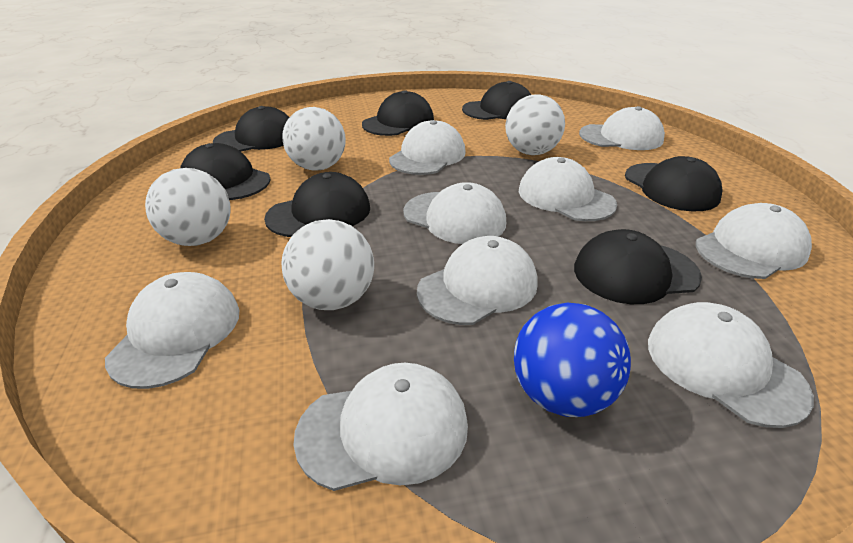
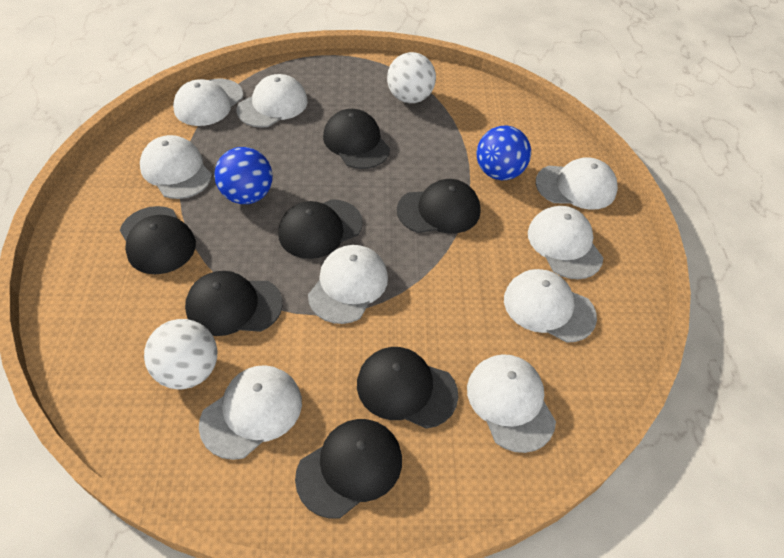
blue ball: [514,303,631,417] = 1 -> [214,147,273,204] [477,125,531,180] = 2
white ball: [145,168,231,246] [282,107,346,171] [282,219,374,310] [505,94,565,155] = 4 -> [144,319,217,389] [387,52,436,103] = 2

